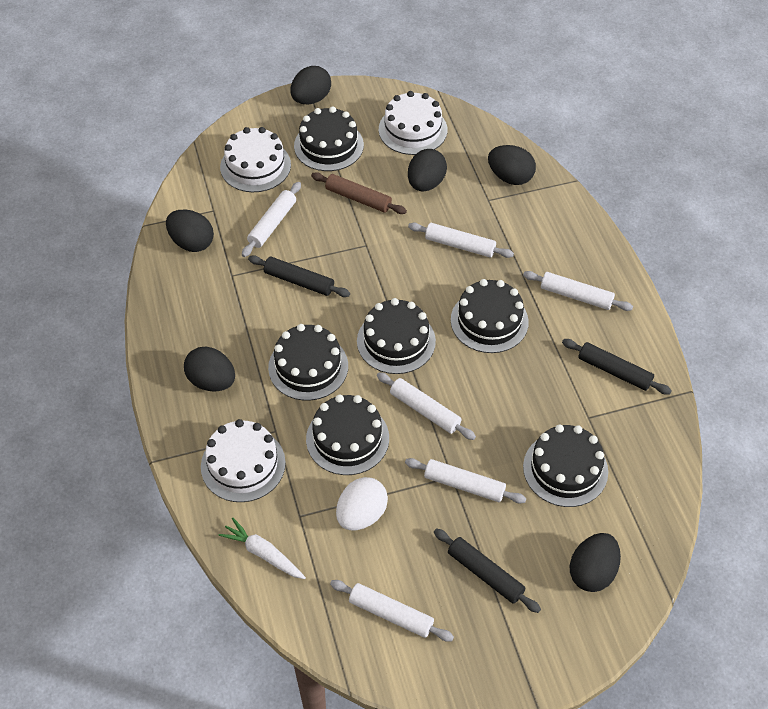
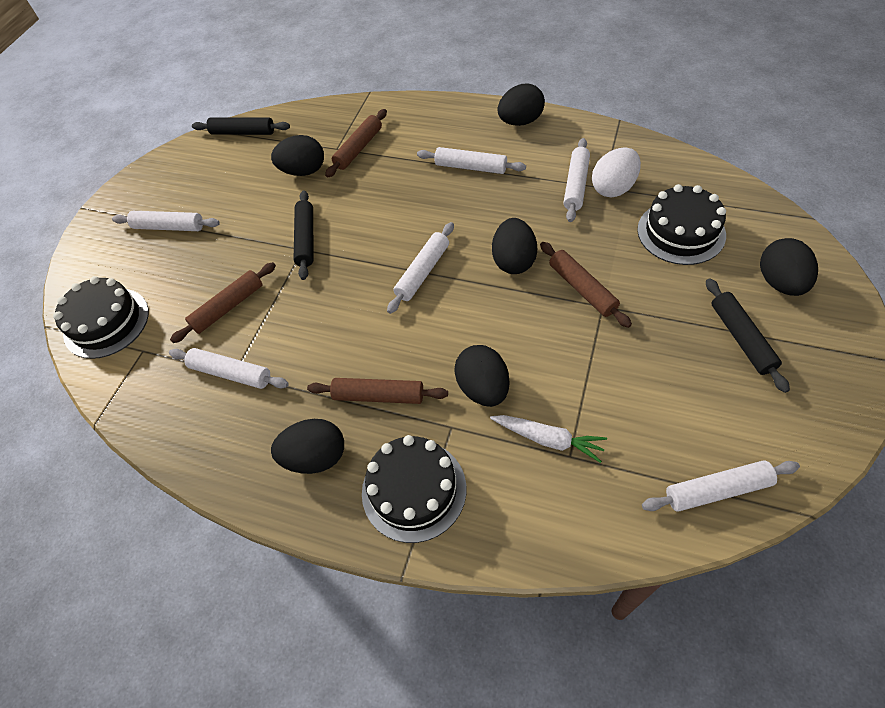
black cake: [268,324,348,401] [294,106,364,171] [306,395,389,475] [357,298,436,374] [451,279,529,353] [523,424,608,507] = 6 -> [53,276,149,359] [362,435,466,543] [637,184,726,265] = 3
brown rolling pin: [311,172,407,214] = 1 -> [170,262,276,343] [307,378,448,404] [325,109,387,177] [540,242,632,328] = 4
white cake: [201,419,286,502] [220,127,291,192] [379,91,447,155] = 3 -> none = 0

